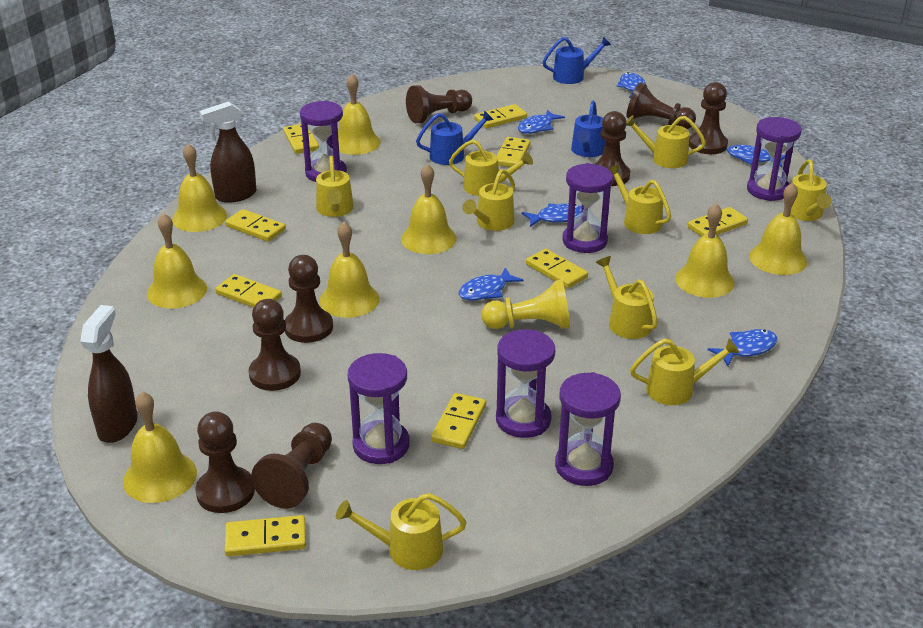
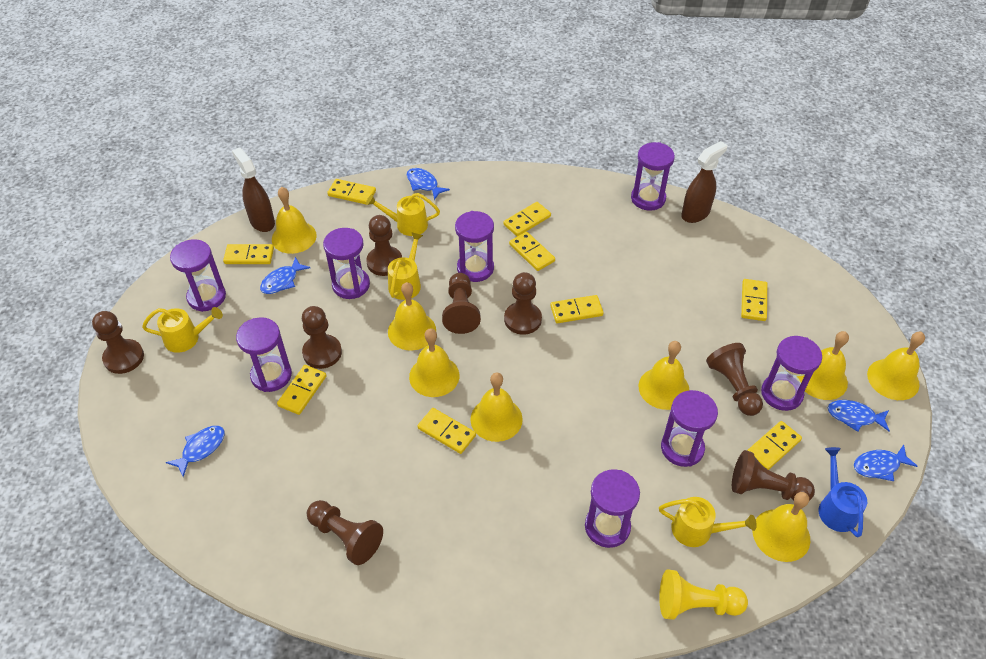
blue fish: [459,267,524,301] [518,110,565,134] [522,203,582,227] [616,72,646,98] [708,329,777,366] [727,145,785,167] = 6 -> [166,426,225,477] [260,257,310,294] [407,168,450,200] [828,400,890,432] [854,445,918,481] = 5
blue watering can: [416,110,494,165] [543,36,611,84] [571,101,606,157] = 3 -> [819,447,867,537] = 1
purple hourglass: [300,101,347,182] [348,353,410,464] [496,329,555,438] [555,372,621,486] [562,163,613,253] [747,117,802,201] = 6 -> [170,239,226,312] [236,317,292,392] [323,228,370,299] [455,211,494,282] [585,469,640,548] [631,142,675,211] [661,390,718,467] [761,336,822,411] = 8
yellow watering can: [316,156,354,217] [336,493,467,570] [449,139,533,196] [463,169,515,231] [596,256,658,339] [609,164,671,234] [626,115,706,168] [630,338,740,405] [790,159,832,221] = 9 -> [142,307,223,353] [366,193,440,236] [388,232,423,300] [659,497,757,547] = 4

